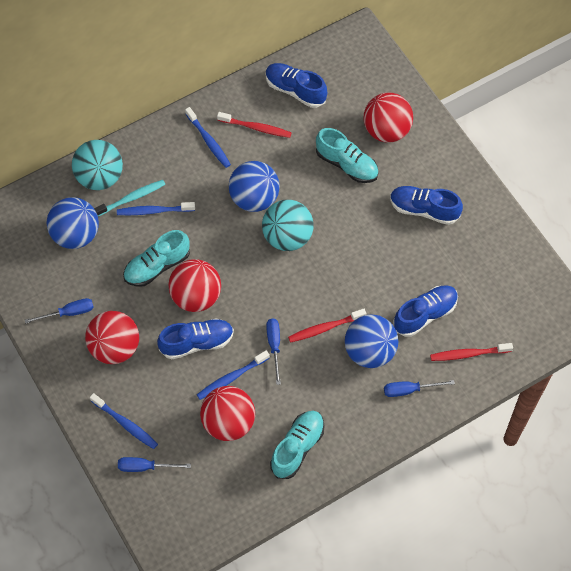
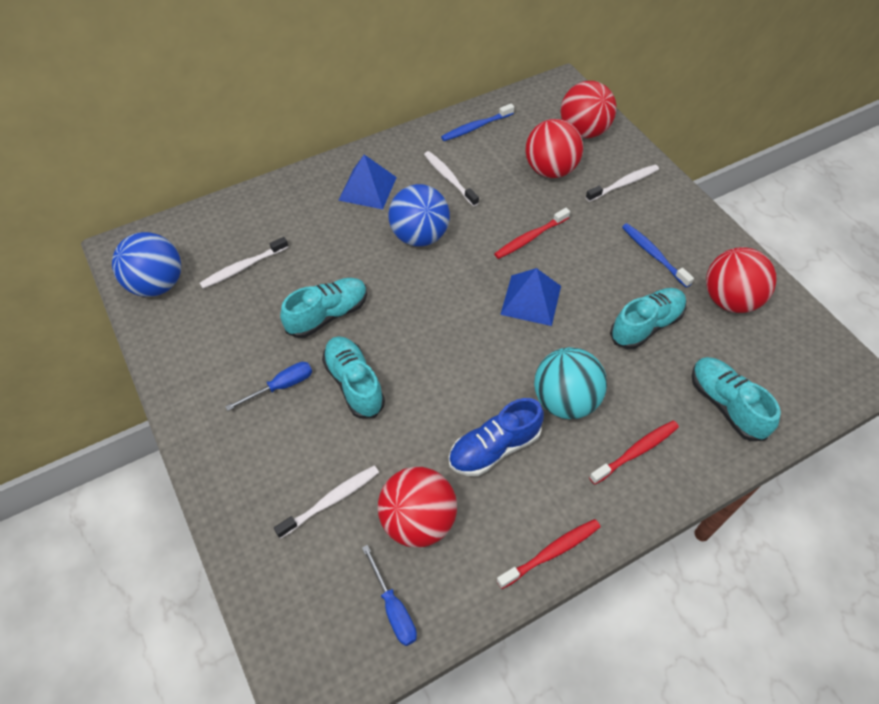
blue ball: [46,197,99,249] [229,161,280,212] [345,314,398,368] = 3 -> [112,232,181,297] [388,184,450,246] = 2
blue pyramid: none = 0 -> [338,155,397,209] [500,268,561,326] = 2
blue screwdriver: [25,298,94,324] [118,457,191,472] [266,318,281,385] [384,380,455,397] = 4 -> [225,362,312,411] [362,545,417,646] = 2
blue shoe: [157,319,234,359] [266,63,327,108] [390,186,463,225] [393,285,458,337] = 4 -> [449,398,544,476] = 1
blue toothbrush: [90,393,158,449] [117,202,195,215] [185,107,231,168] [197,350,270,400] = 4 -> [441,104,514,141] [622,223,694,288] = 2
turquoise ball: [72,140,123,190] [262,200,314,251] = 2 -> [534,347,607,419] = 1
turquoise shoe: [123,230,190,287] [270,411,325,479] [316,128,378,183] = 3 -> [280,278,367,338] [322,336,385,419] [610,288,686,349] [692,357,781,441] = 4
turquoise toothbrush: [94,180,165,216] = 1 -> none = 0
white toothbrush: none = 0 -> [200,237,288,289] [274,466,379,539] [424,151,479,207] [586,165,659,202] = 4

